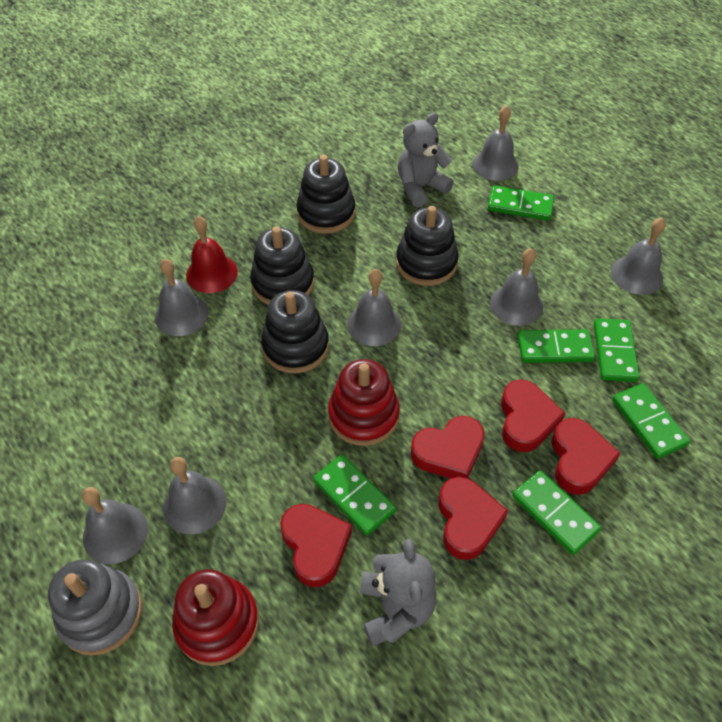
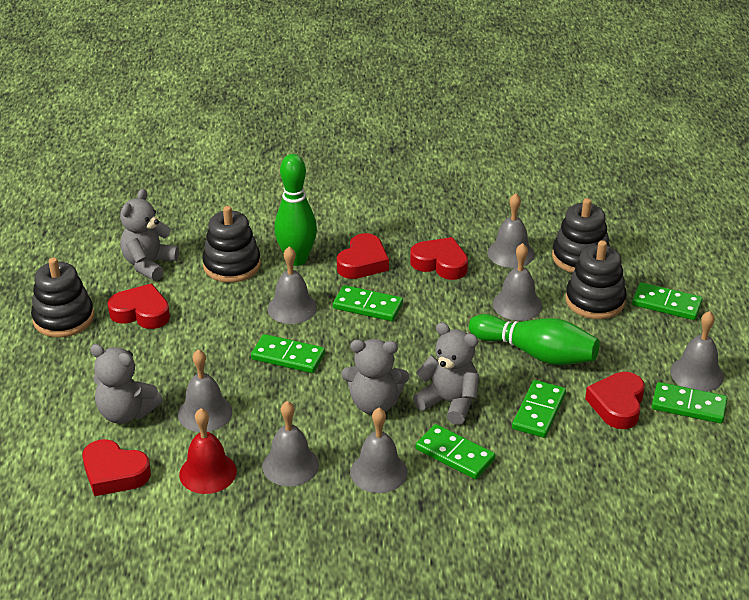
green bowling pin: none = 0 -> [274,154,317,266] [469,314,599,365] = 2
grey stacking toy: [48,559,142,656] = 1 -> none = 0
grey teddy bear: [360,539,436,646] [398,113,454,208] = 2 -> [90,344,163,424] [120,189,179,281] [341,339,409,415] [413,322,479,425] = 4
red stacking toy: [172,569,259,666] [328,359,400,446] = 2 -> none = 0

